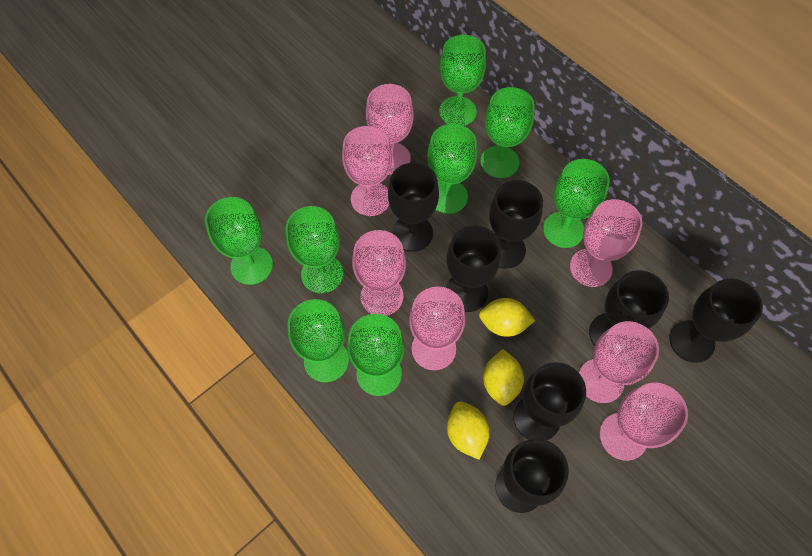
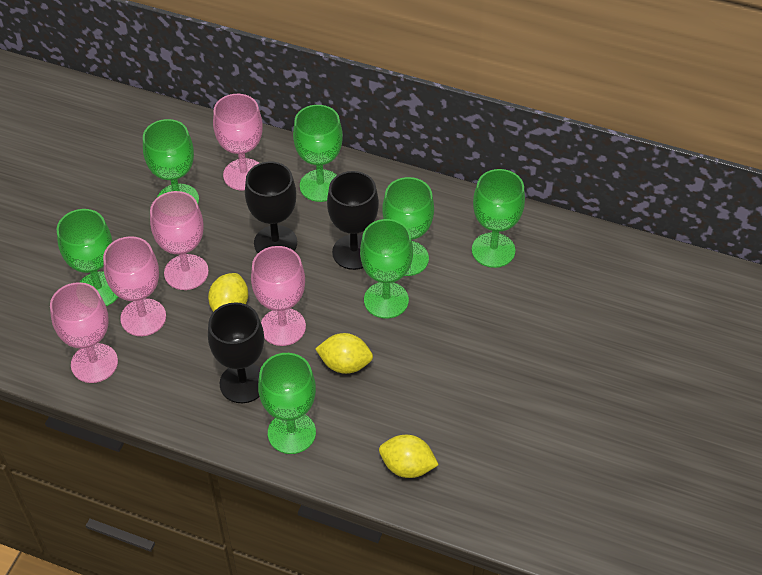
black goblet: [388,163,439,252] [446,226,501,312] [489,180,543,269] [495,439,569,513] [514,362,586,440] [589,270,669,345] [669,278,763,363] = 7 -> [208,302,264,403] [245,162,297,253] [327,171,379,270] = 3
green goblet: [205,197,273,285] [286,206,344,293] [287,299,349,382] [347,314,405,396] [427,124,477,214] [439,35,486,126] [480,87,535,178] [543,159,610,248] = 8 -> [57,209,118,306] [143,119,199,204] [258,353,316,454] [293,105,343,202] [360,219,413,319] [382,177,434,276] [472,169,525,268] = 7
pink goblet: [342,126,392,216] [352,230,406,316] [366,84,414,175] [409,287,466,370] [570,199,643,287] [579,321,659,403] [600,383,688,461] = 7 -> [50,282,118,383] [103,236,166,336] [150,191,209,290] [213,94,263,191] [251,246,306,346] = 5

